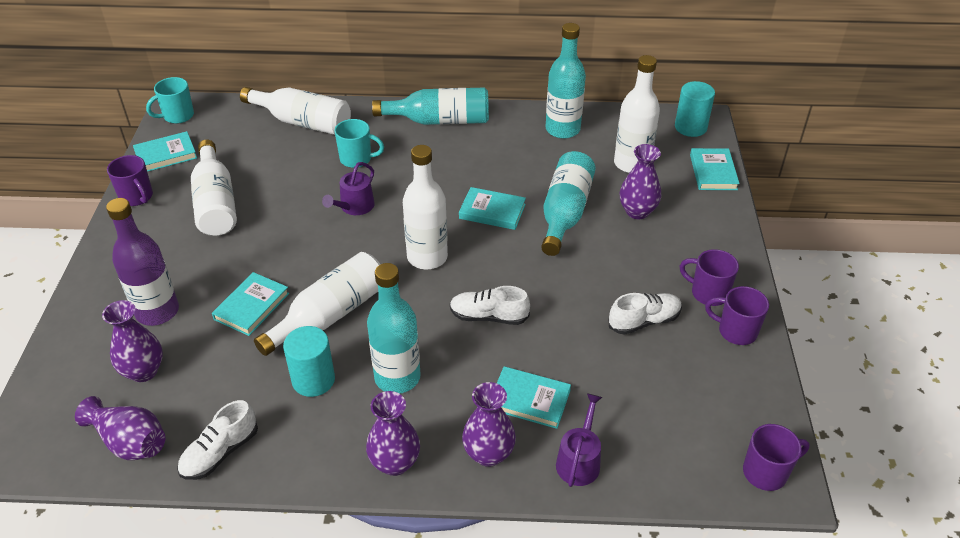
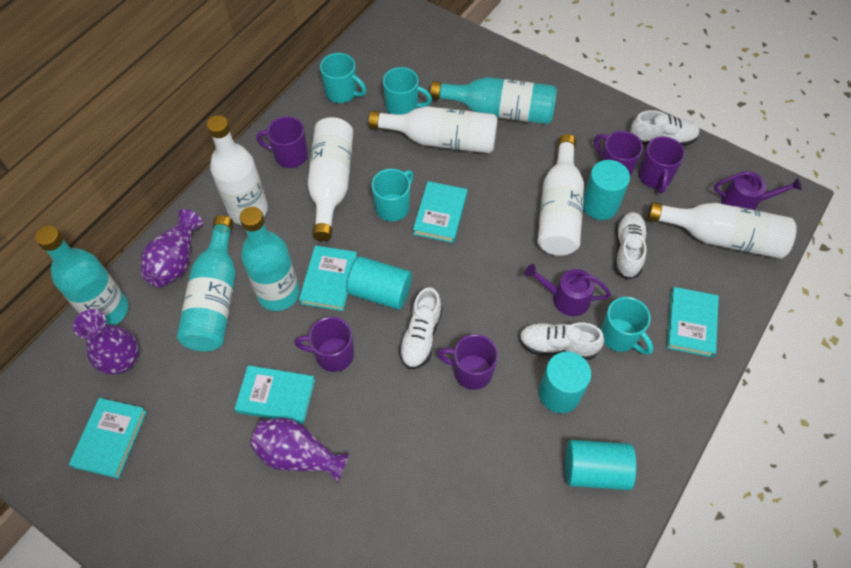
purple bottle: [106,198,179,326] = 1 -> none = 0
purple mug: [107,155,153,206] [680,249,739,306] [705,286,769,345] [743,424,809,491] = 4 -> [256,116,308,168] [294,317,354,372] [437,334,498,390] [594,131,643,177] [638,136,685,193] = 5
purple vase: [75,396,165,460] [102,300,163,382] [366,391,420,476] [462,382,516,467] [620,144,661,219] = 5 -> [73,309,139,375] [141,209,203,287] [250,418,350,483] = 3
turquoise cylinder: [283,326,335,397] [675,81,715,137] = 2 -> [347,257,412,310] [539,352,591,413] [565,440,636,490] [583,160,630,220] = 4
turquoise mug: [146,77,194,124] [334,119,384,168] = 2 -> [320,53,366,103] [371,169,414,222] [383,67,432,114] [601,297,653,355] = 4
white shoe: [177,400,258,480] [450,286,530,325] [609,293,682,335] = 3 -> [399,288,443,369] [519,322,604,360] [615,212,647,280] [630,110,700,146] = 4

